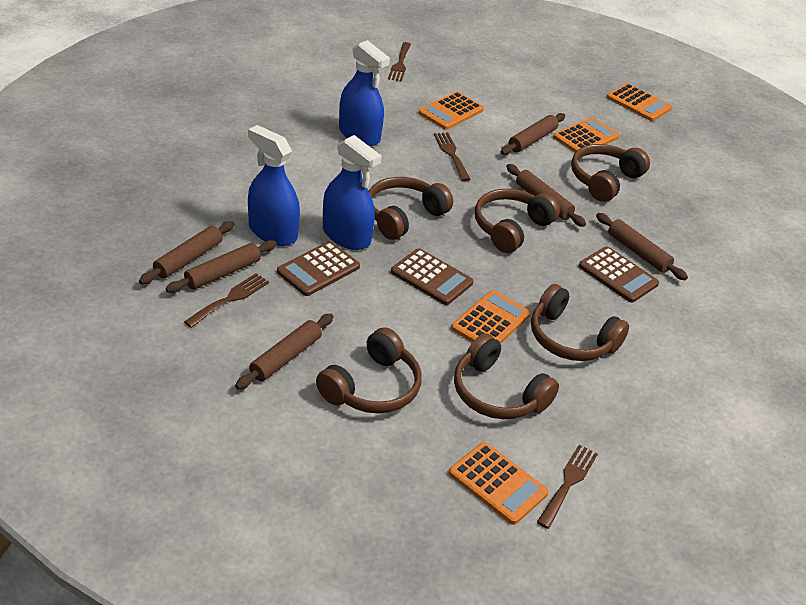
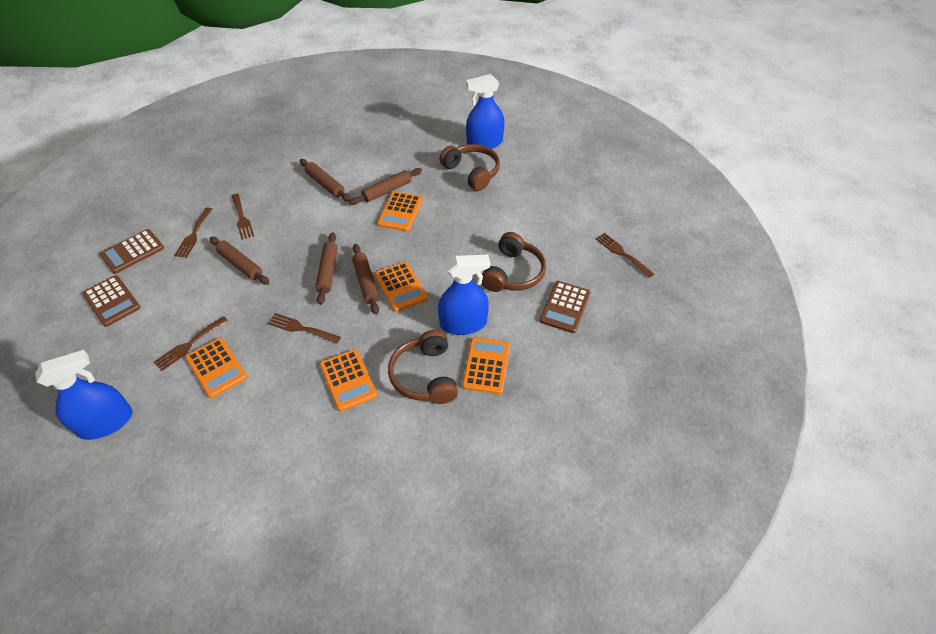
brown fork: [184,273,269,328] [388,42,411,82] [434,132,471,181] [537,445,598,529] = 4 -> [153,316,228,371] [174,208,213,258] [232,194,254,240] [268,313,341,344] [596,233,654,278] = 5
brown headphones: [316,327,422,414] [369,177,453,240] [454,333,559,419] [475,189,560,253] [531,284,629,361] [571,144,650,202] = 6 -> [388,330,458,404] [439,144,500,191] [482,232,546,292] = 3
brown rolling pin: [139,221,234,285] [166,240,277,293] [235,314,334,390] [501,113,565,155] [506,164,586,227] [596,213,688,280] = 6 -> [210,237,270,285] [300,159,351,201] [315,232,338,305] [349,168,422,205] [352,244,379,315] = 5

